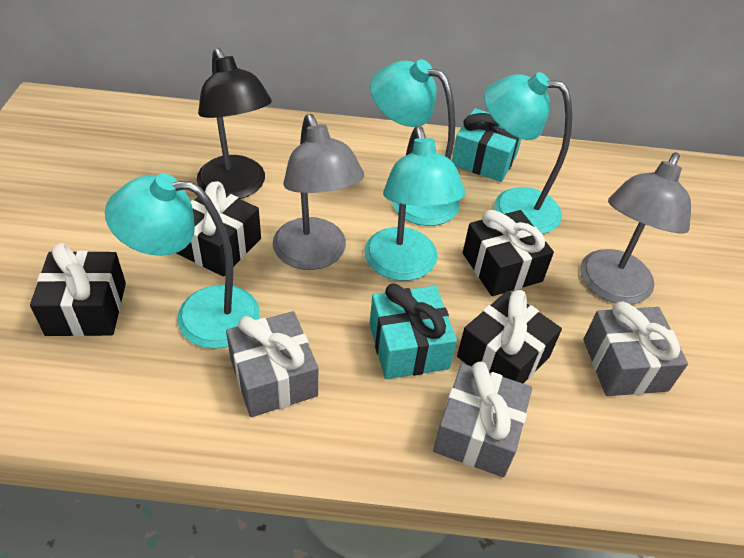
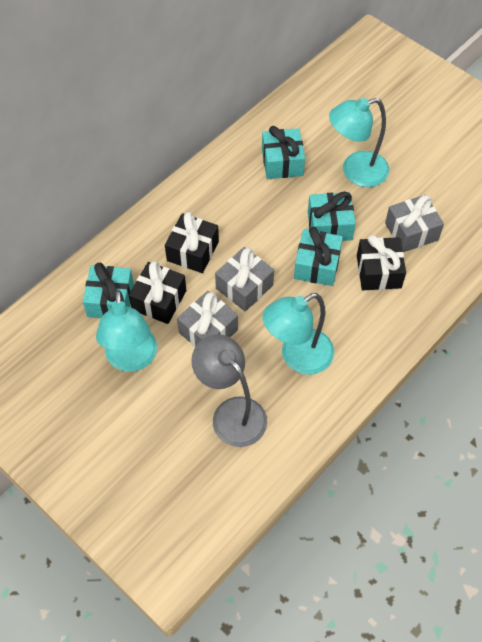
black gift: [30,243,126,337] [177,181,261,277] [457,290,562,383] [463,210,554,296] = 4 -> [129,261,186,324] [165,212,219,273] [357,235,406,290] = 3
black lamp: [197,48,272,199] = 1 -> none = 0
grey lamp: [273,114,364,270] [580,153,691,304] = 2 -> [191,334,267,447] = 1
turquoise gift: [370,283,457,379] [452,108,521,182] = 2 -> [83,262,134,318] [262,126,305,179] [294,227,343,286] [308,191,356,241] = 4
turquoise lamp: [105,174,260,349] [364,126,465,281] [370,59,459,226] [484,72,572,234] = 4 -> [96,290,157,372] [262,293,334,375] [329,98,389,187] = 3

